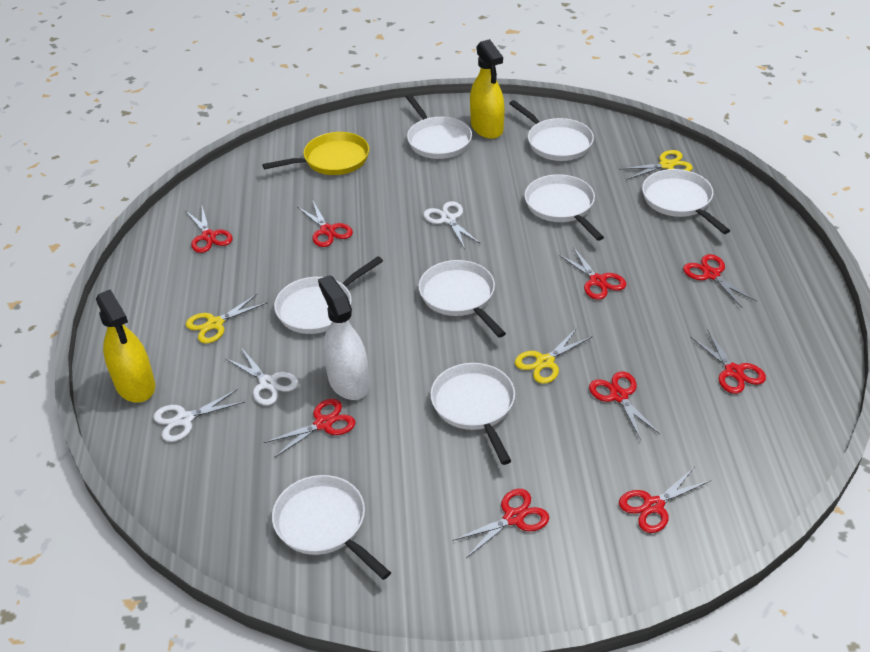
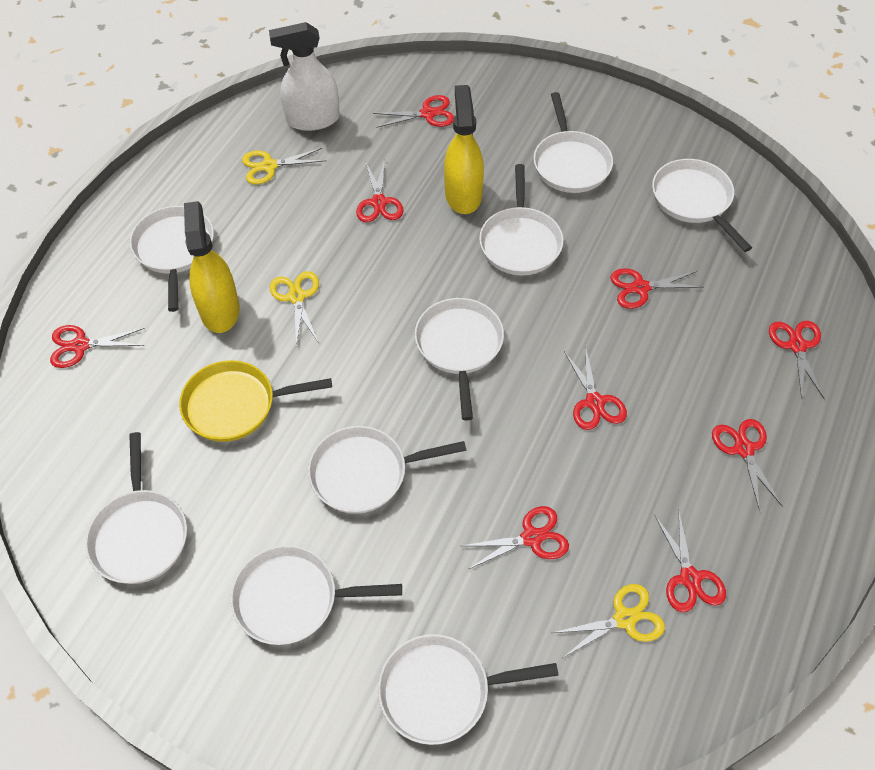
white pan: [272,475,391,580] [274,256,383,334] [406,94,472,159] [418,260,506,338] [430,363,515,465] [509,100,594,161] [524,174,604,241] [642,169,730,234] = 8 -> [85,432,187,584] [130,206,214,312] [231,545,402,645] [308,426,467,514] [378,634,559,745] [415,298,504,420] [479,164,563,275] [533,92,613,193] [652,159,752,252] = 9
white scissors: [153,389,245,442] [225,347,298,406] [423,201,481,249] = 3 -> none = 0

